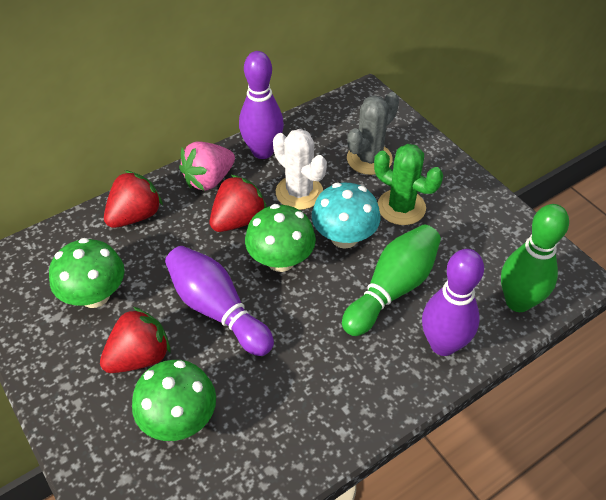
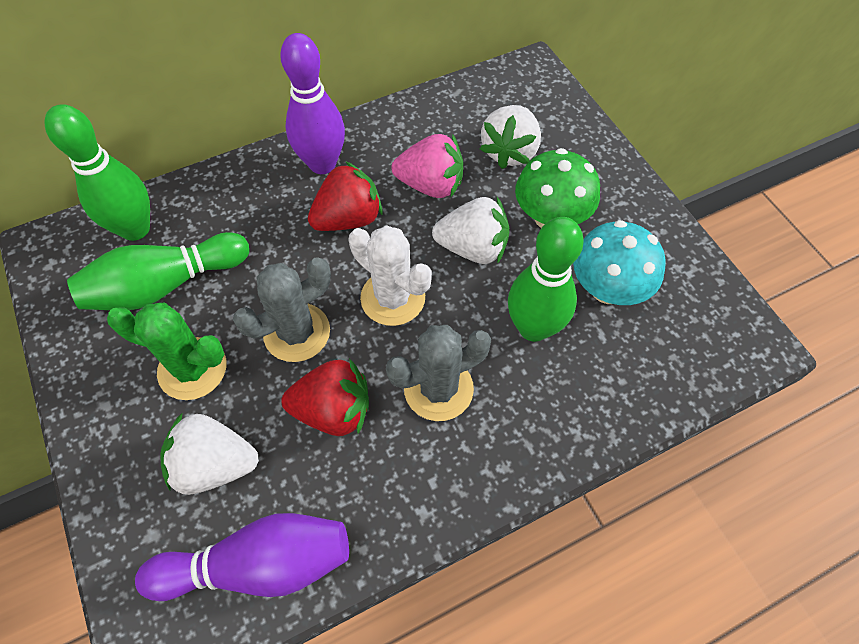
green bowling pin: [342,225,441,336] [501,204,569,312] = 2 -> [45,104,150,241] [67,232,249,310] [508,217,584,342] = 3
green mushroom: [49,238,125,308] [132,360,216,441] [245,204,316,272] = 3 -> [515,148,600,228] = 1
grey cactus: [347,92,399,175] = 1 -> [233,257,331,362] [386,325,491,421] = 2
purple bowling pin: [165,246,274,356] [239,51,284,159] [422,249,484,356] = 3 -> [135,513,349,601] [280,33,345,174] = 2
red strawberry: [100,307,171,373] [104,170,163,228] [210,174,267,232] = 3 -> [281,358,369,436] [308,161,383,231] = 2
white strawberry: none = 0 -> [160,412,259,495] [432,197,509,264] [480,105,541,169] = 3

